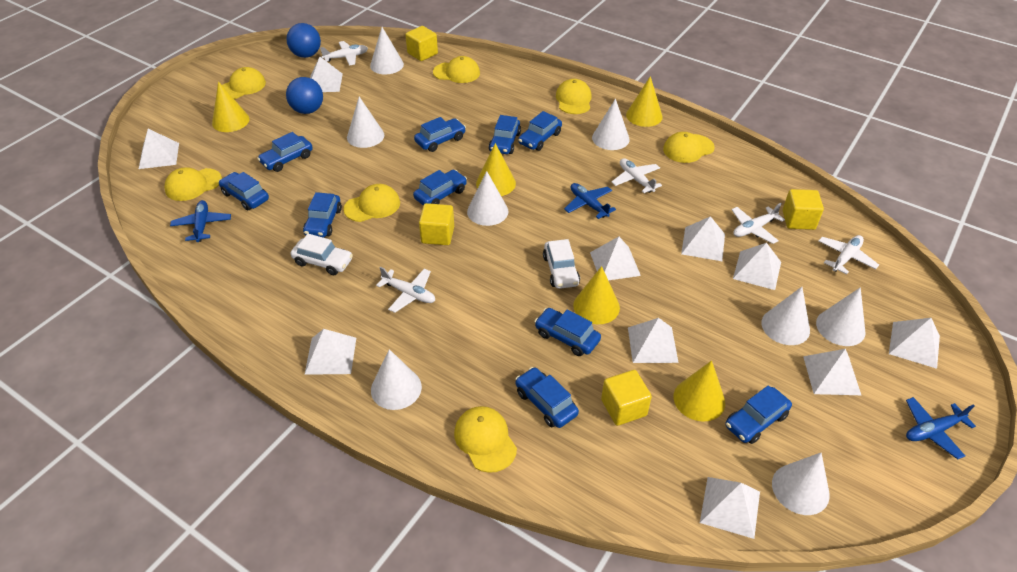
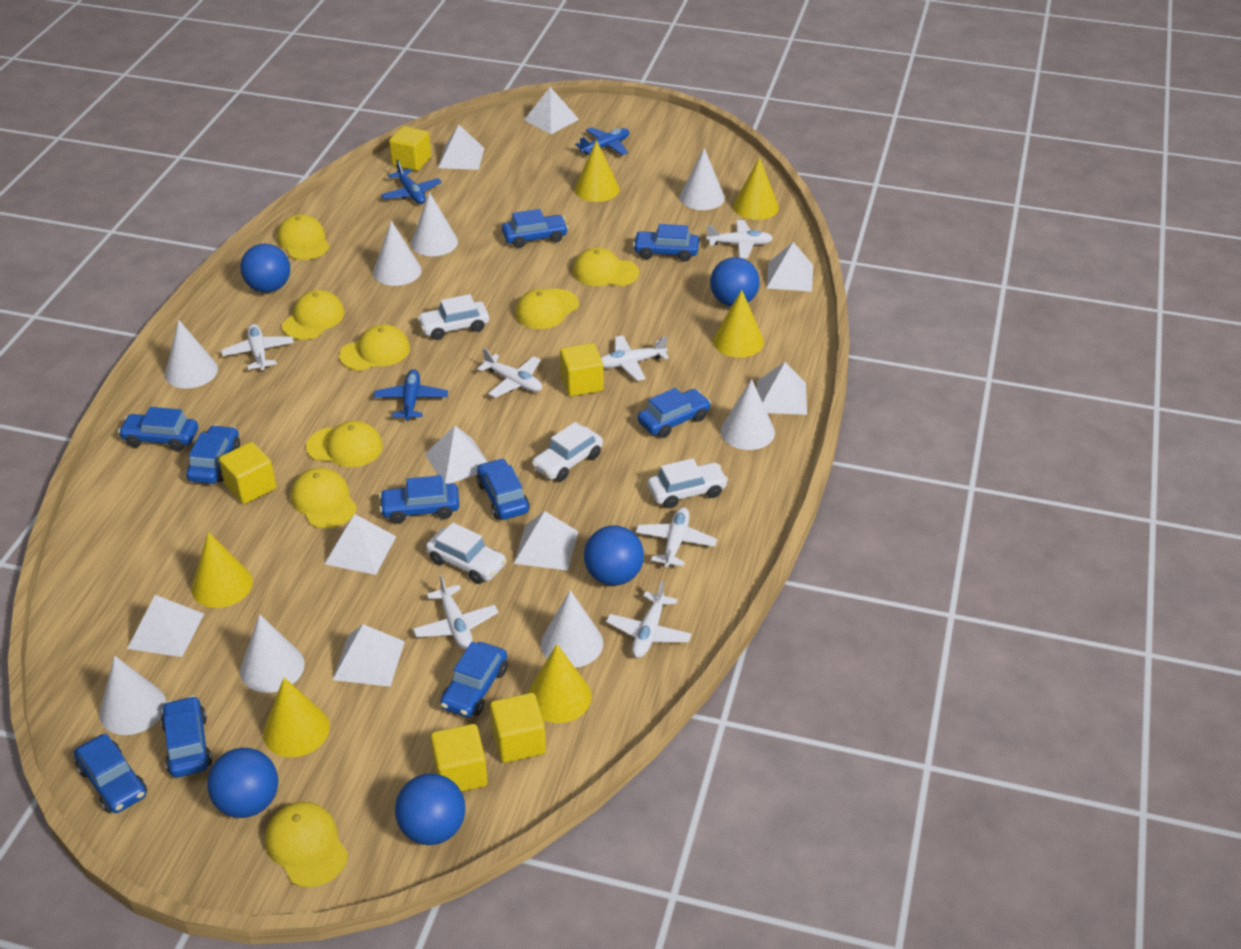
blue ball: [286,23,321,58] [286,77,323,114] = 2 -> [207,748,278,818] [240,244,290,293] [395,773,465,845] [584,525,644,586] [710,257,760,306] = 5
white car: [291,234,353,275] [543,239,580,289] = 2 -> [417,294,489,340] [426,522,507,584] [532,422,603,481] [648,458,728,508] = 4
white plane: [320,41,368,66] [376,267,435,313] [612,158,662,193] [732,203,785,244] [819,235,879,274] = 5 -> [221,324,294,371] [413,575,498,650] [477,348,542,398] [601,335,669,381] [606,581,692,658] [635,507,717,567] [706,220,773,258] = 7
white pyramid: [139,129,179,169] [304,329,356,375] [310,57,343,92] [590,237,641,280] [628,318,679,363] [681,216,725,261] [700,477,760,539] [733,243,781,290] [803,349,861,395] [889,318,940,369] = 10 -> [127,595,204,657] [325,514,396,575] [333,624,405,687] [425,426,488,484] [438,125,484,170] [514,511,579,570] [524,87,579,134] [757,362,807,415] [766,242,813,292] = 9
yellow cap: [164,167,222,201] [222,67,266,99] [343,184,400,222] [433,56,480,83] [454,406,517,473] [556,79,592,114] [663,132,715,163] = 7 -> [265,802,348,887] [277,214,330,260] [282,290,345,340] [291,467,357,528] [306,421,383,467] [339,324,410,371] [515,289,579,329] [573,248,639,286] = 8
yellow cone: [212,81,250,132] [476,143,516,196] [573,266,620,324] [626,76,663,127] [674,360,725,422] = 5 -> [191,532,253,608] [263,677,330,757] [528,644,592,723] [575,140,619,202] [713,290,764,357] [733,157,779,220] = 6
yellow cube: [405,26,438,61] [419,203,454,245] [601,370,652,426] [783,189,824,230] = 4 -> [219,442,277,504] [389,126,431,171] [431,724,488,792] [490,693,546,763] [560,343,604,396] = 5

